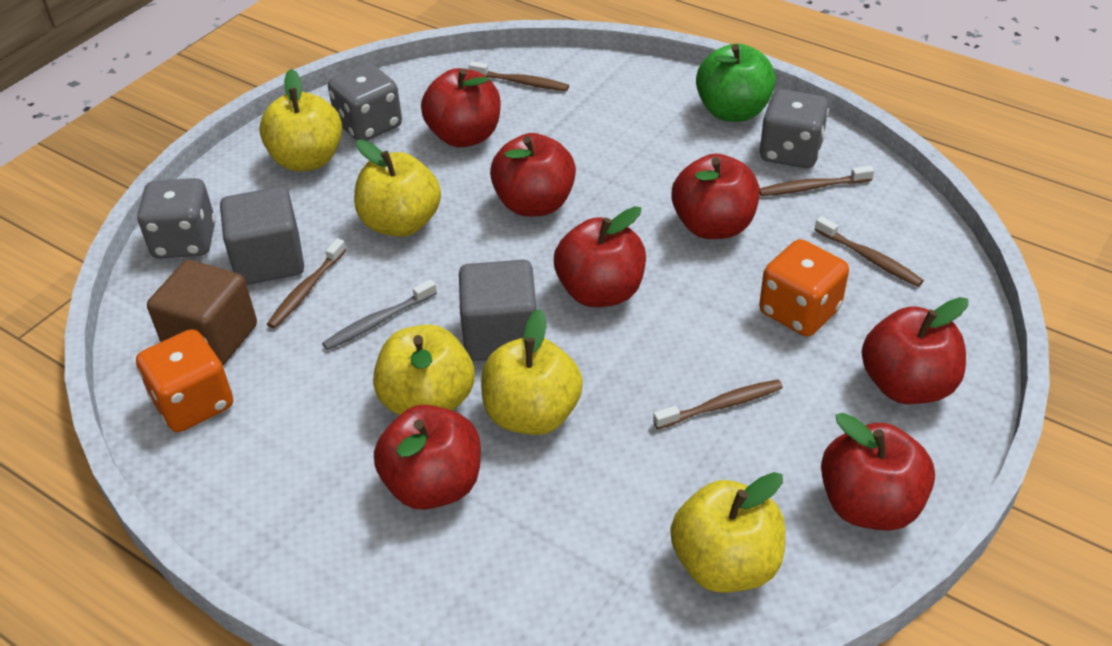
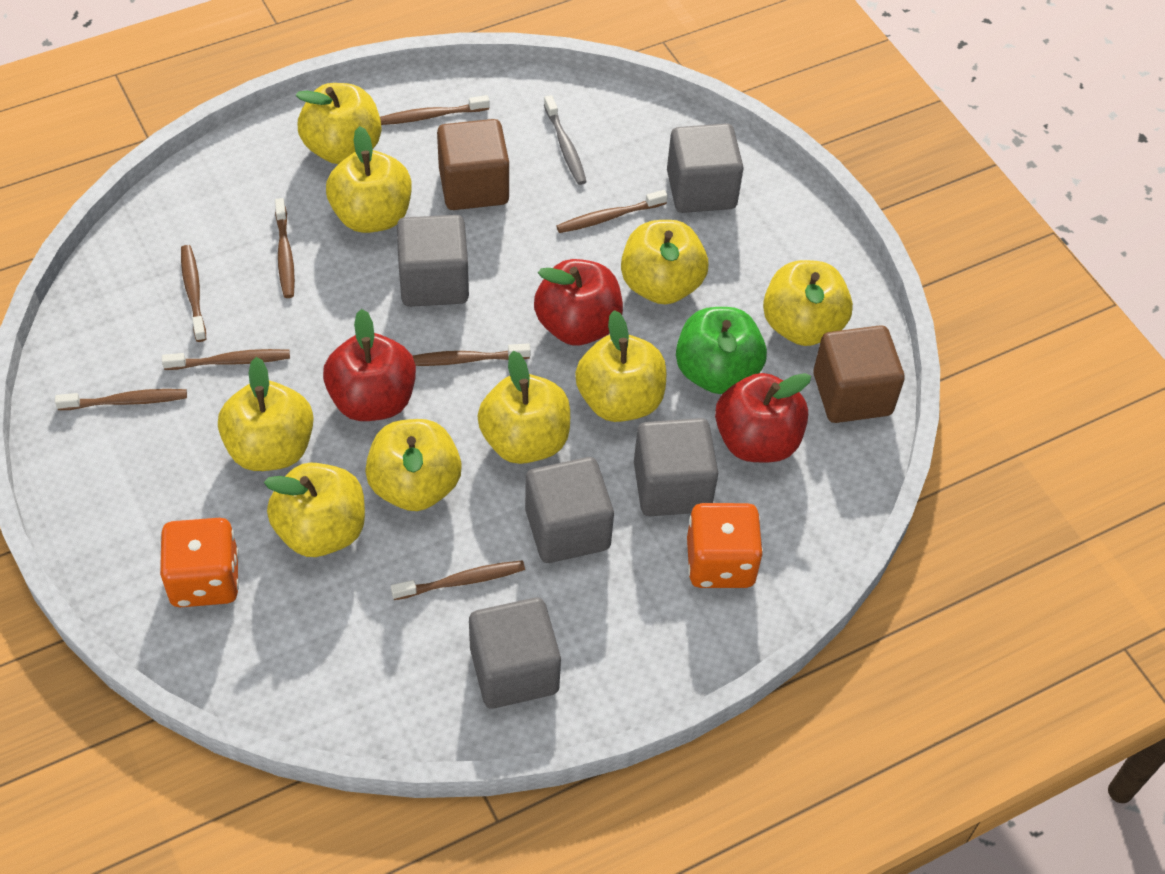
brown cube: [147,260,257,365] = 1 -> [437,119,509,210] [813,325,905,423] = 2
brown toothbrush: [267,238,346,328] [469,61,569,91] [653,379,783,429] [760,166,874,196] [815,216,924,287] = 5 -> [55,389,187,410] [162,349,290,370] [181,245,206,342] [275,198,295,298] [380,95,490,125] [391,560,525,600] [413,343,531,366] [556,190,668,233] = 8
grey cube: [220,187,304,285] [459,260,536,361] = 2 -> [397,215,469,307] [469,598,561,708] [525,457,614,563] [634,418,718,516] [667,123,744,213] = 5
grey dice: [137,178,216,259] [328,63,402,141] [759,89,829,168] = 3 -> none = 0
red apple: [374,405,481,510] [421,68,501,147] [490,133,576,217] [554,206,646,307] [672,154,760,239] [821,413,935,531] [862,297,968,404] = 7 -> [323,309,416,421] [534,259,623,345] [715,373,811,462] = 3
yellow apple: [259,69,342,172] [354,140,441,237] [373,325,475,415] [481,309,583,435] [670,472,785,593] = 5 -> [218,357,314,471] [264,462,365,557] [296,83,381,164] [326,126,411,233] [365,419,462,511] [477,351,570,464] [575,310,666,422] [621,220,708,305] [763,260,853,346] = 9

